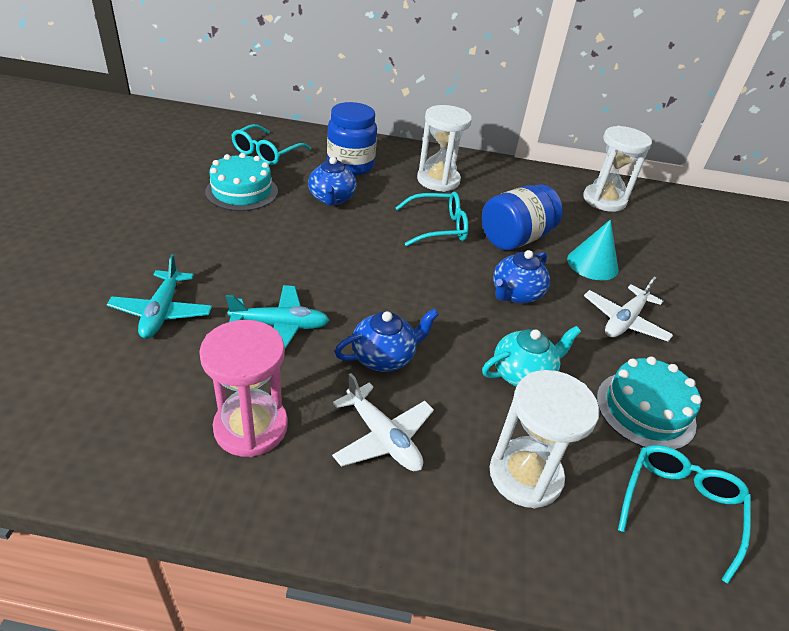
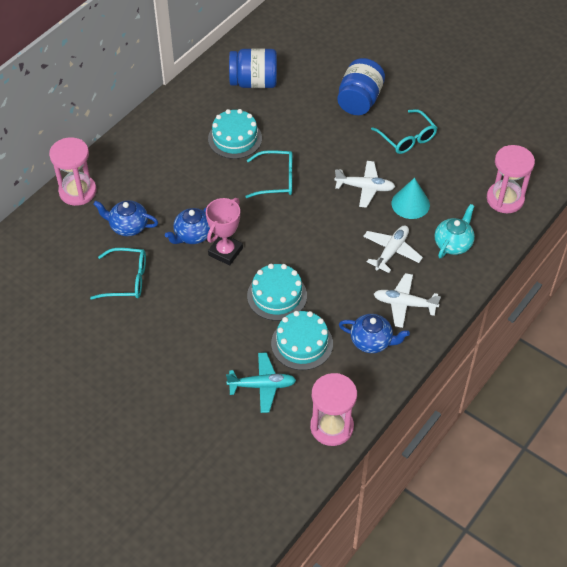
pink hourglass: [199,320,288,457] = 1 -> [49,137,97,206] [310,373,357,446] [487,145,535,213] = 3
pink trophy: none = 0 -> [206,198,243,265] = 1
turquoise cake: [205,153,278,211] [597,357,702,450] = 2 -> [208,109,262,159] [247,264,307,321] [271,311,333,370] = 3
turquoise plane: [107,254,212,339] [226,285,330,349] = 2 -> [226,352,296,413] = 1
white hourglass: [417,105,472,192] [490,370,599,508] [583,126,652,212] = 3 -> none = 0
white plane: [332,373,434,471] [584,276,673,342] = 2 -> [334,161,395,208] [363,225,423,273] [374,273,441,328] = 3

